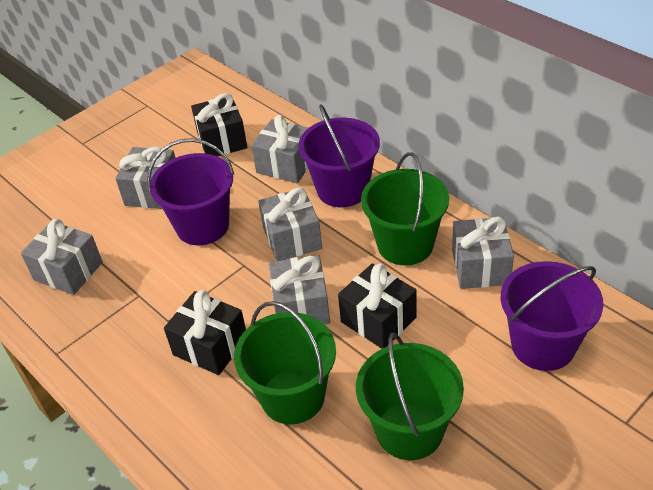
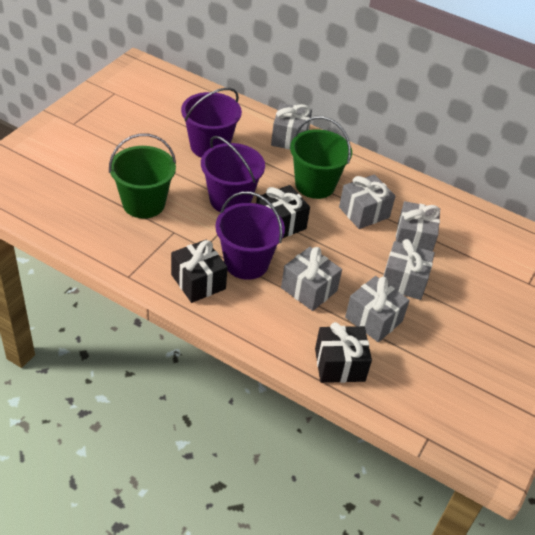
green bucket: [234,301,336,424] [356,333,464,460] [361,152,449,266] = 3 -> [109,134,176,219] [290,116,352,199] = 2

